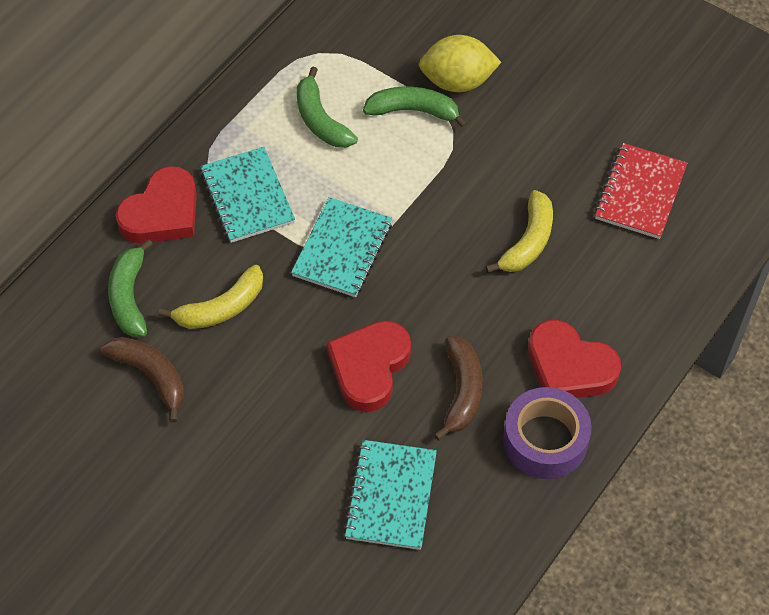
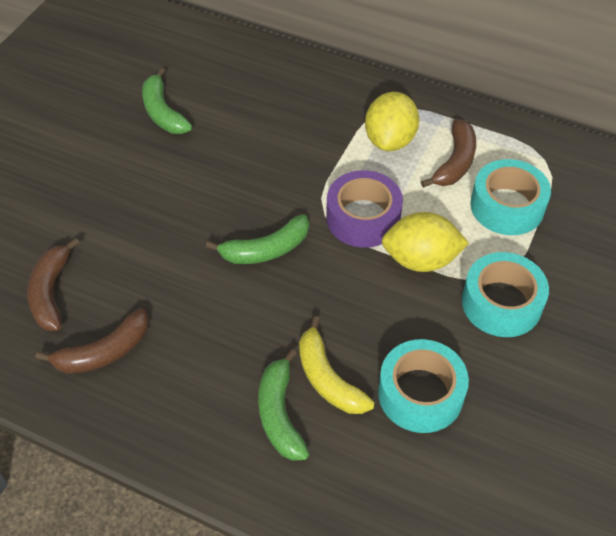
brown banana: [100,337,184,423] [434,336,483,440] = 2 -> [27,237,80,331] [35,308,149,374] [421,119,476,188] = 3
red heart: [115,166,197,243] [327,321,411,412] [528,320,621,398] = 3 -> none = 0
red notebook: [594,143,687,239] = 1 -> none = 0
turquoise notebook: [200,147,295,243] [291,197,392,297] [343,440,437,550] = 3 -> none = 0
turquoise tape: none = 0 -> [378,339,469,433] [462,252,549,337] [470,159,551,235] = 3
yellow banana: [158,265,263,329] [485,190,553,273] = 2 -> [299,316,375,414] = 1
yellow lemon: [419,35,501,92] = 1 -> [365,92,419,151] [382,212,469,272] = 2

